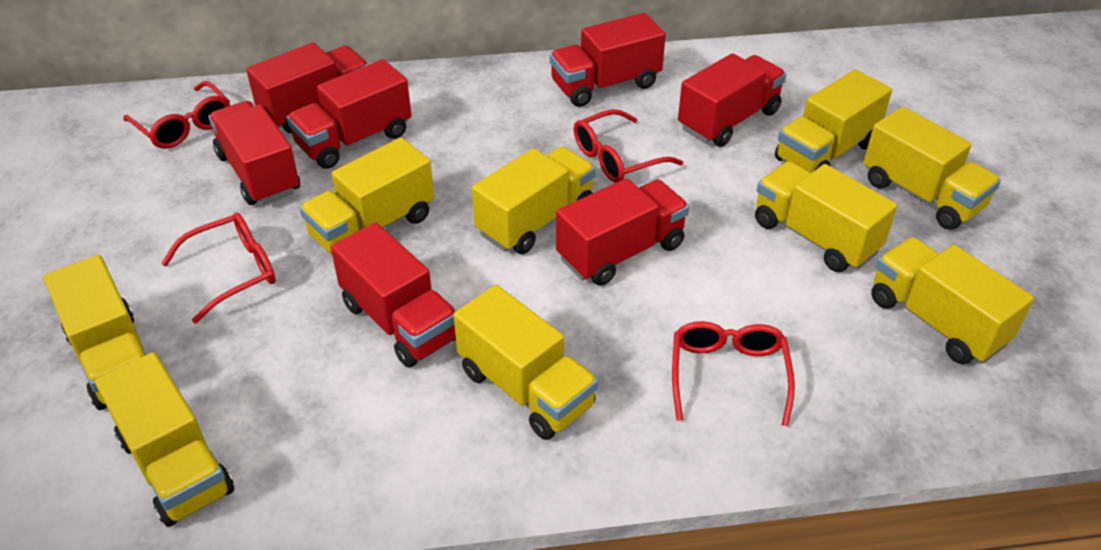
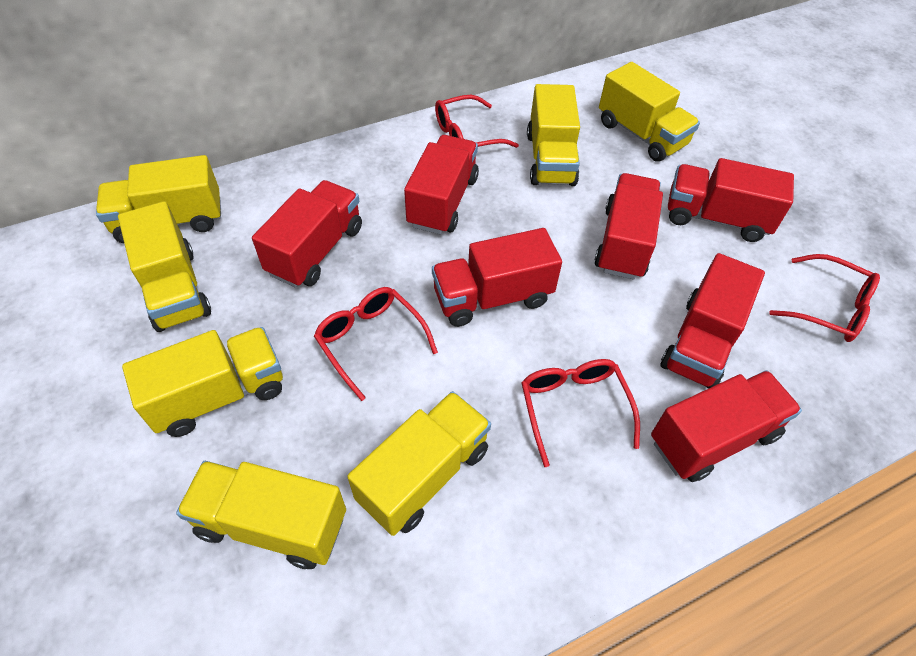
yellow truck: [43,255,146,410] [95,352,234,527] [299,138,434,254] [454,285,598,440] [472,147,596,254] [755,161,897,272] [775,69,892,173] [864,107,1001,230] [871,237,1034,364] = 9 -> [96,155,221,243] [118,201,211,332] [122,327,283,437] [176,461,346,569] [347,391,491,536] [527,84,580,186] [599,62,700,162] = 7

